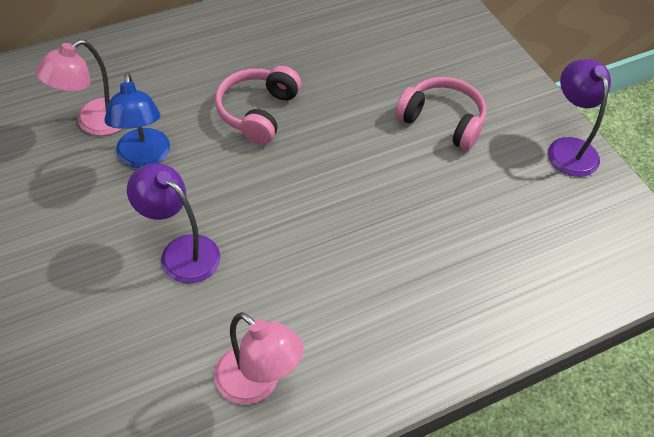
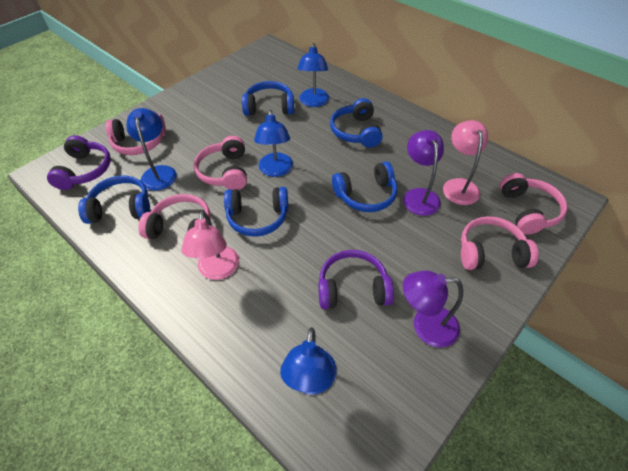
blue headphones: none = 0 -> [78,175,150,224] [224,187,288,237] [242,81,294,116] [330,98,383,147] [332,161,397,212] = 5
blue lamp: [104,72,170,168] = 1 -> [126,108,177,191] [254,109,293,177] [280,327,337,394] [297,43,329,107] = 4
pink headphones: [215,66,301,145] [395,77,486,150] = 2 -> [106,114,166,155] [139,194,211,239] [194,136,247,190] [461,216,539,270] [500,173,567,235] = 5
purple headphones: none = 0 -> [47,135,111,190] [318,250,394,309] = 2

